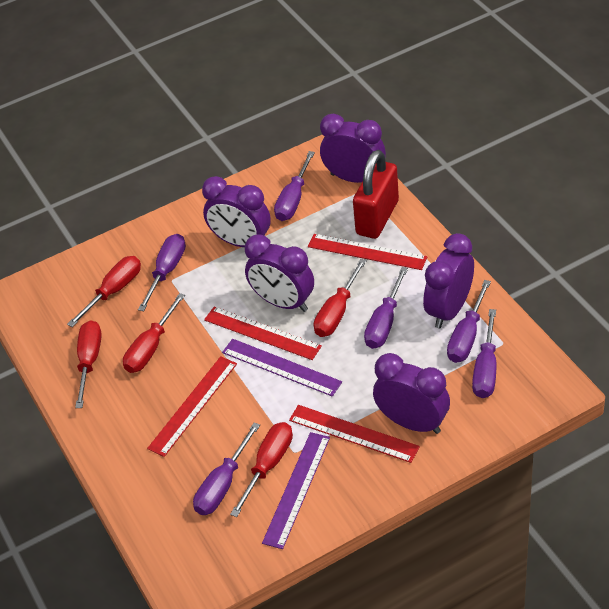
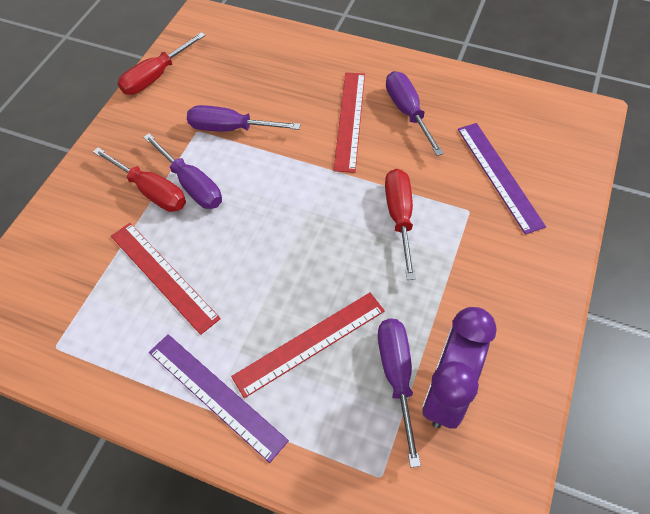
purple clock: [202,176,271,247] [245,234,314,312] [320,113,386,183] [373,353,450,434] [423,233,474,328] = 5 -> [422,307,497,429] = 1
purple screwdriver: [138,234,186,311] [193,422,260,515] [274,151,315,221] [364,267,408,349] [447,280,491,363] [472,309,496,398] = 6 -> [143,133,222,209] [187,105,301,132] [378,318,421,467] [386,71,444,156] = 4
red padlock: [353,150,399,239] = 1 -> none = 0
red ruler: [147,356,237,457] [204,306,322,360] [289,405,420,463] [308,234,427,270] = 4 -> [111,223,221,335] [231,293,385,398] [333,73,365,173] = 3
red screwdriver: [67,256,141,327] [75,320,102,408] [123,293,185,373] [230,422,293,517] [314,259,367,337] = 5 -> [93,147,186,212] [117,32,206,95] [385,169,416,280] = 3

